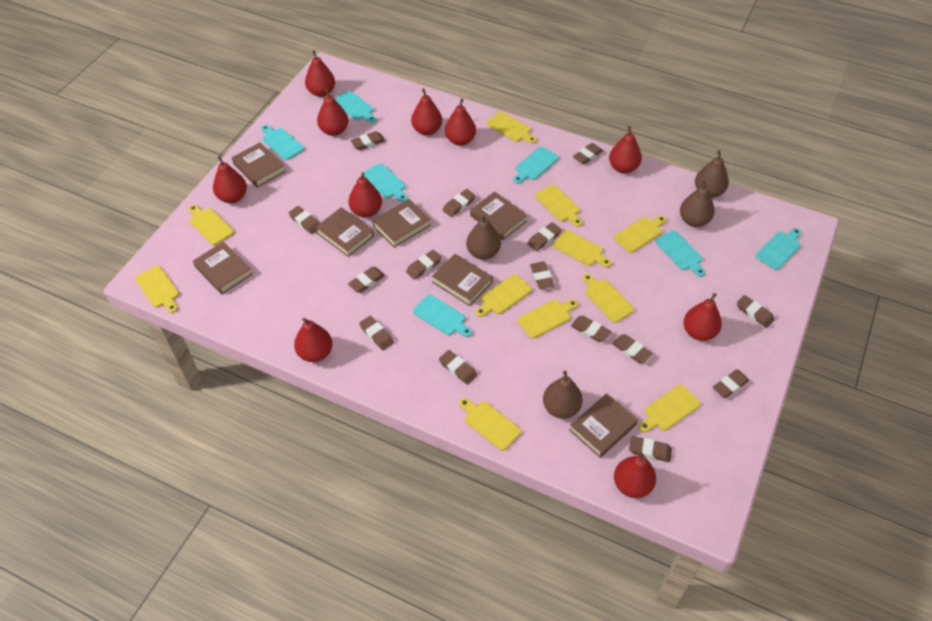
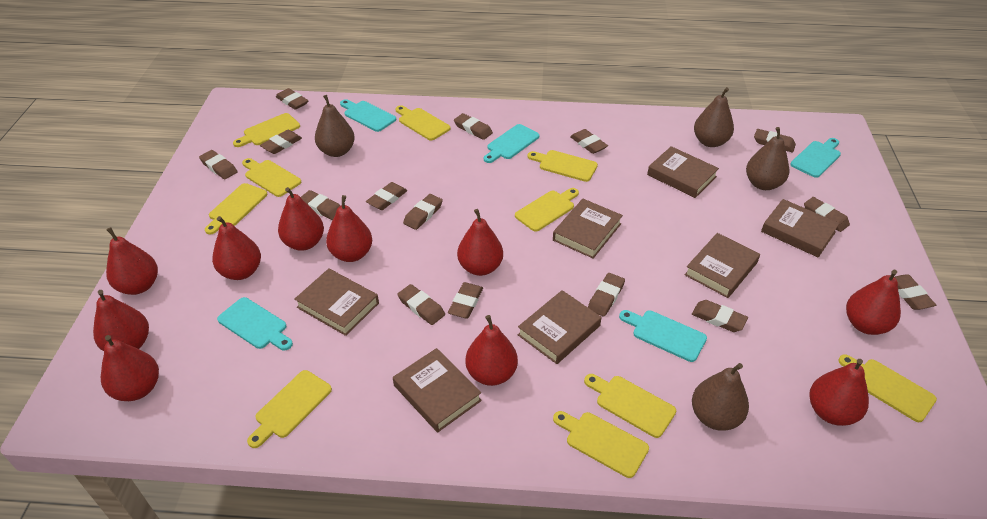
turquoise cutting board: [261,125,304,160] [334,91,376,123] [364,163,408,202] [413,295,472,337] [513,147,559,184] [655,230,706,277] [756,228,801,270] = 7 -> [217,297,293,350] [340,99,396,132] [484,124,539,163] [619,310,707,362] [790,138,841,178] = 5
yellow cutting board: [135,266,179,313] [189,205,234,245] [459,398,521,451] [475,274,532,317] [487,112,537,144] [518,299,578,339] [535,185,582,227] [553,230,612,267] [582,274,634,323] [614,215,666,253] [639,385,700,432] = 11 -> [205,183,267,234] [233,113,300,147] [242,158,301,197] [247,370,332,448] [395,105,451,140] [515,188,579,232] [528,150,598,182] [553,411,649,478] [584,374,676,438] [838,354,937,422] = 10

